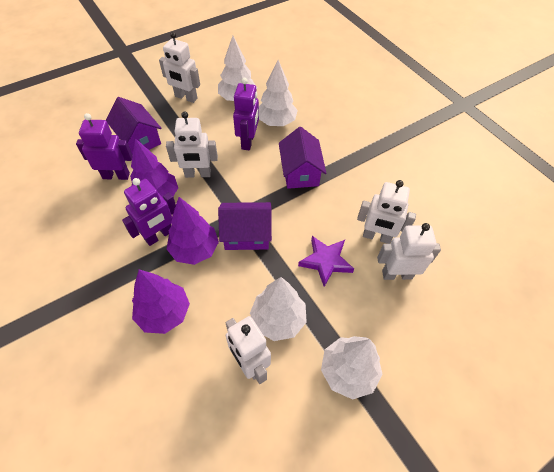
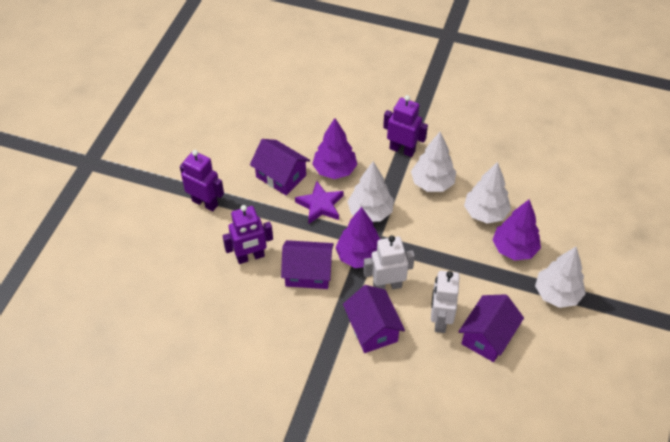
purple house: [106,97,162,155] [218,202,272,250] [279,127,326,189] = 3 -> [250,139,310,195] [281,240,334,289] [343,285,405,353] [459,294,524,362] = 4
white robot: [159,32,200,103] [166,111,218,178] [226,316,271,384] [357,180,416,244] [377,223,441,280] = 5 -> [363,235,415,289] [431,271,460,333] = 2

